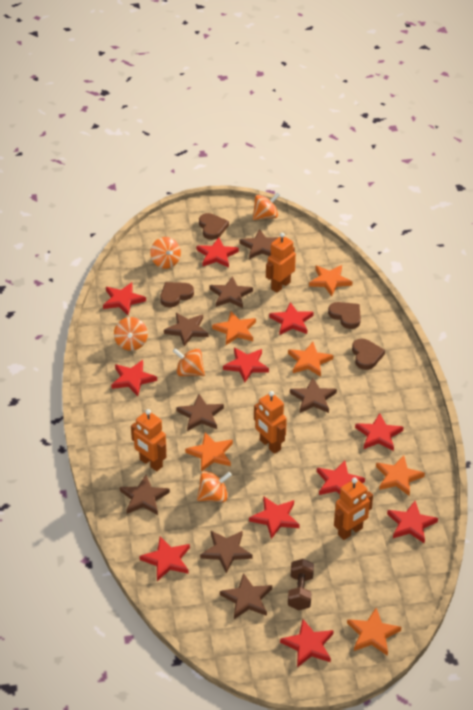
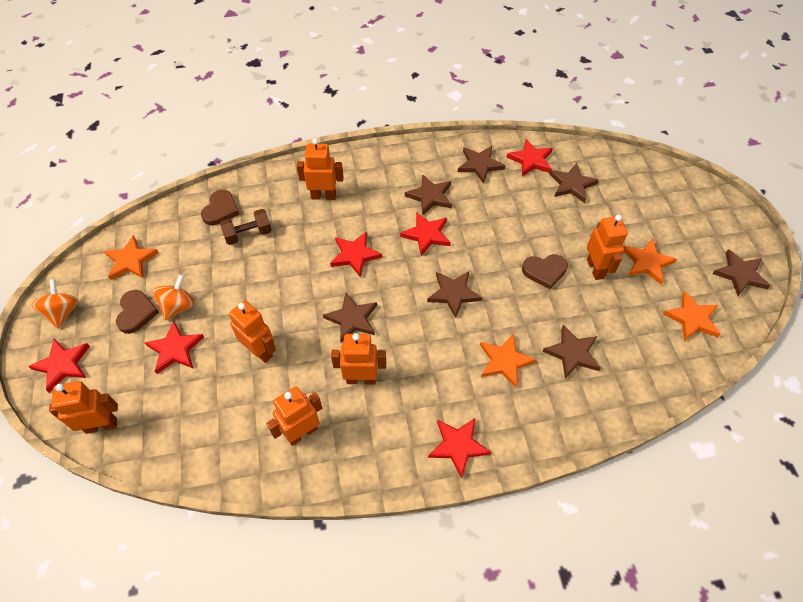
brown heart: [160,282,194,307] [199,213,229,240] [328,302,361,329] [352,339,385,370] = 4 -> [116,290,159,334] [201,189,240,226] [522,254,568,289] = 3
brown star: [120,475,170,515] [164,313,209,346] [176,394,224,431] [200,531,253,573] [210,276,253,308] [220,573,272,619] [239,229,279,259] [290,377,337,413] = 8 -> [323,293,377,343] [405,174,452,215] [427,271,482,318] [458,146,506,184] [542,325,600,379] [549,163,599,203] [712,249,771,296] = 7
orange robot: [131,409,167,471] [254,391,287,454] [266,233,296,293] [334,478,373,540] = 4 -> [49,381,118,434] [229,300,276,363] [266,387,322,446] [297,138,343,200] [331,333,386,385] [587,215,628,280] = 6
orange spinning top: [114,317,148,351] [150,237,181,269] [173,348,205,376] [197,471,232,502] [253,192,280,220] = 5 -> [31,279,78,329] [153,274,195,321] = 2
orange star: [185,432,233,472] [212,311,256,345] [288,342,333,377] [309,265,352,296] [347,608,401,656] [376,455,425,496] = 6 -> [104,235,159,280] [480,333,537,388] [624,238,677,284] [663,291,721,341] = 4
red star: [103,282,146,315] [111,360,157,396] [139,536,190,581] [197,238,239,268] [223,348,269,383] [249,496,300,539] [269,302,314,335] [280,619,334,668] [317,461,365,495] [355,413,404,451] [387,501,438,543] = 11 -> [28,339,90,393] [145,321,204,374] [330,232,382,277] [400,212,451,256] [428,418,491,478] [506,139,553,176] = 6

